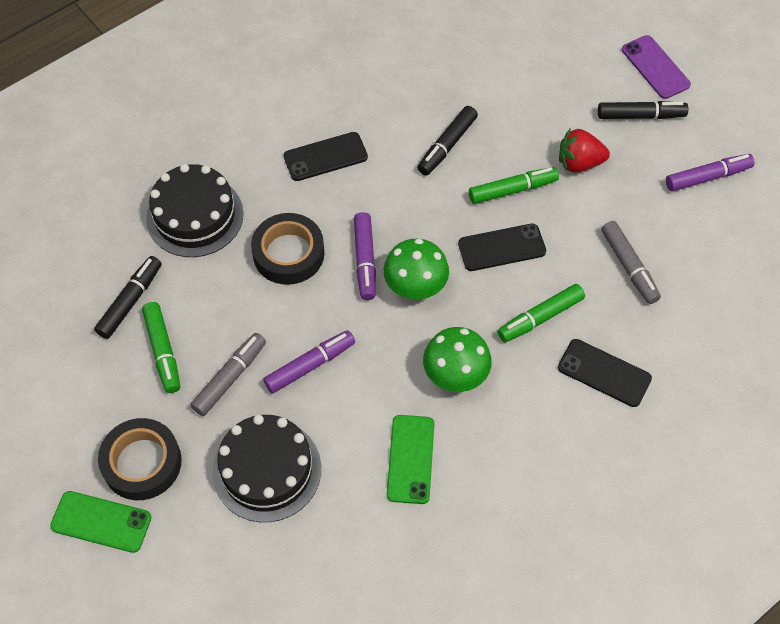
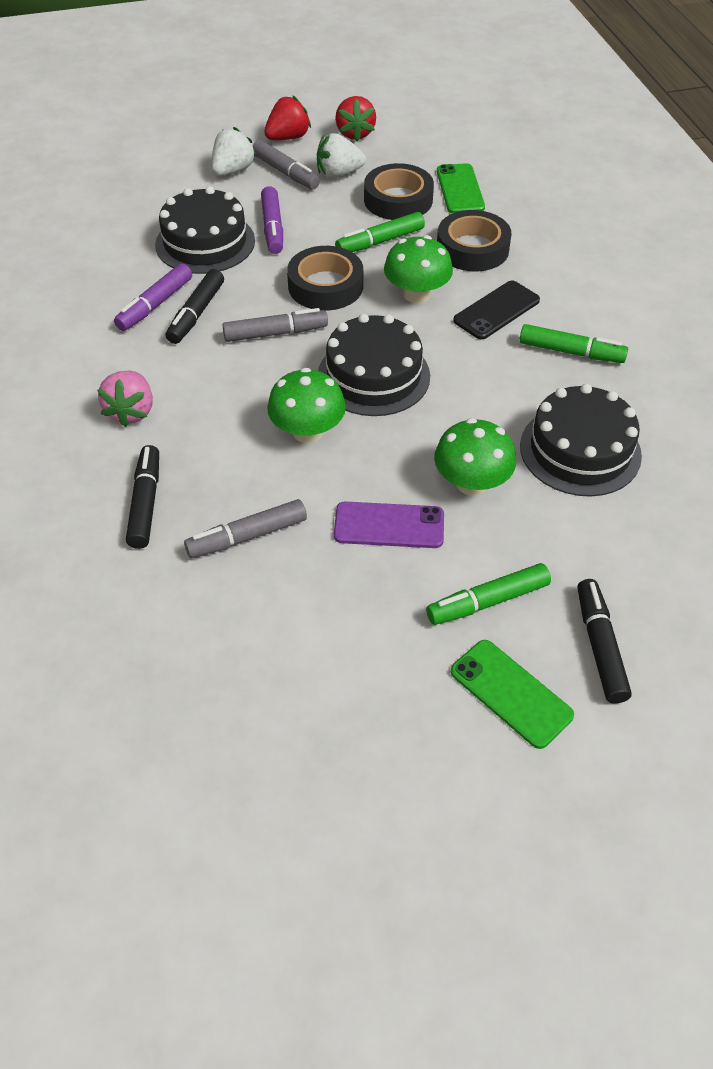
black cake: [146,164,243,257] [213,415,321,522] = 2 -> [155,186,255,274] [318,314,430,416] [520,384,642,497] = 3
black phone: [284,132,368,181] [458,224,546,271] [558,339,652,407] = 3 -> [453,281,540,340] = 1
black tape: [98,418,182,500] [251,213,325,285] = 2 -> [287,246,363,311] [364,163,434,220] [437,210,512,271] = 3
green mushroom: [384,239,449,300] [423,327,492,392] = 2 -> [267,368,346,443] [384,235,453,303] [434,418,516,496] = 3
grey marker: [191,333,266,416] [601,221,661,304] = 2 -> [184,499,307,558] [222,308,328,342] [253,140,320,189] = 3
pink strawberry: none = 0 -> [97,371,153,427] = 1
purple marker: [263,330,355,394] [354,212,376,300] [666,154,755,191] = 3 -> [114,263,192,331] [261,186,283,254] = 2
red strawberry: [559,128,610,173] = 1 -> [264,96,311,140] [335,96,376,141] = 2
white strawberry: none = 0 -> [212,127,256,176] [317,133,366,179] = 2

